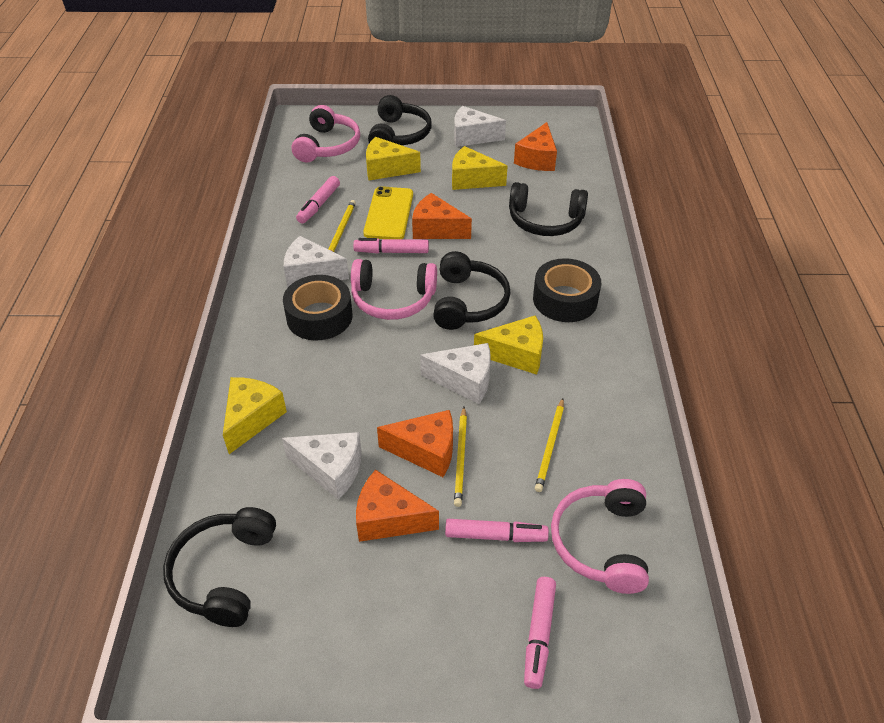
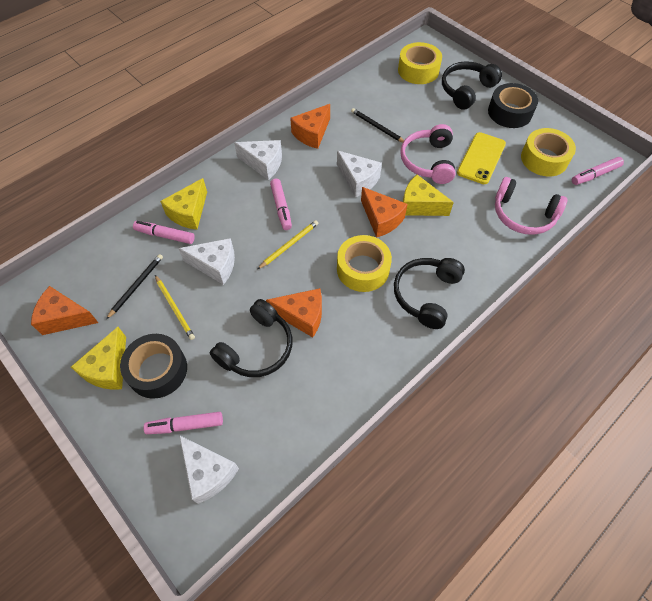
black headphones: [163,507,276,627] [368,95,432,145] [433,251,511,330] [509,182,588,236] = 4 -> [210,299,292,377] [394,258,465,329] [442,61,502,110] = 3
black pencil: none = 0 -> [106,254,163,319] [351,108,404,143] = 2
pink headphones: [291,105,360,162] [351,259,437,320] [551,479,649,594] = 3 -> [400,124,456,184] [495,177,567,235] = 2
yellow cheese: [223,377,287,454] [366,137,421,180] [452,146,508,190] [474,315,543,375] = 4 -> [71,327,126,390] [160,178,207,230] [403,175,454,216] = 3
yellow pencil: [328,200,356,252] [454,407,467,507] [535,398,564,492] = 3 -> [155,275,195,340] [258,220,318,269] = 2
yellow tape: none = 0 -> [337,235,392,292] [398,42,442,84] [521,128,576,176] = 3

